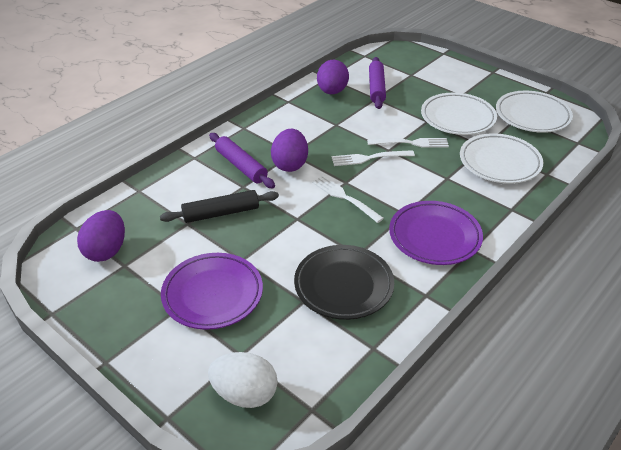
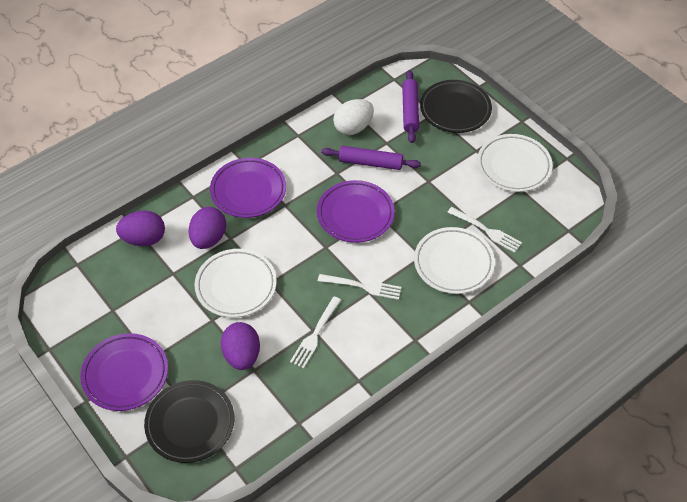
black plate: [294,245,394,320] = 1 -> [144,380,234,463] [420,80,492,133] = 2
black rolling pin: [160,190,279,223] = 1 -> none = 0
purple plate: [161,253,263,330] [389,201,483,265] = 2 -> [80,333,168,411] [210,158,286,218] [317,180,394,243] = 3

